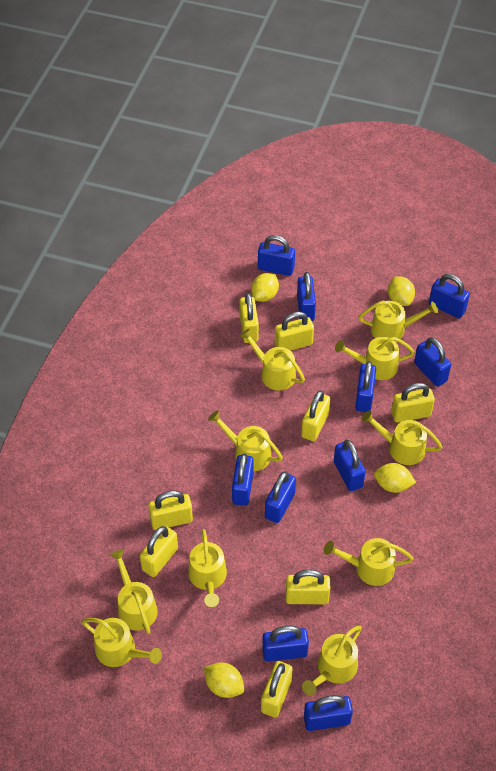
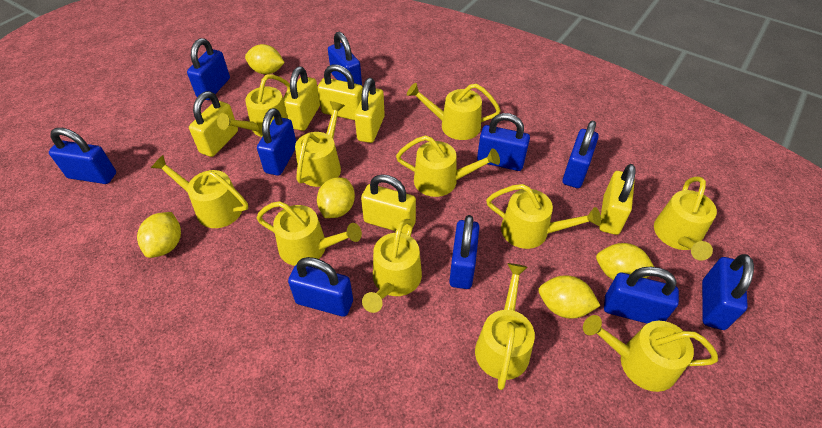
yellow lemon: [204,662,244,698] [251,273,279,302] [374,463,416,493] [388,276,415,306] = 4 -> [137,212,181,258] [245,44,285,74] [317,177,355,218] [539,275,600,319] [596,243,654,280] = 5
yellow padlock: [140,526,178,577] [149,490,193,530] [240,293,259,343] [261,661,293,718] [275,312,314,351] [286,570,330,604] [301,390,330,441] [391,383,435,423] = 8 -> [189,91,238,157] [284,66,320,131] [317,65,363,120] [355,78,385,143] [361,174,416,234] [599,164,636,235] = 6
yellow watering can: [81,618,162,667] [110,549,158,634] [188,529,227,607] [208,410,283,471] [240,328,305,391] [302,626,362,696] [324,538,414,586] [335,337,415,380] [359,301,438,342] [361,410,442,465] = 10 -> [151,155,248,228] [217,74,290,137] [256,201,362,266] [295,101,345,187] [362,219,422,313] [396,135,500,197] [407,83,501,140] [475,263,535,390] [486,184,601,249] [583,315,718,392] [654,177,717,261] = 11

